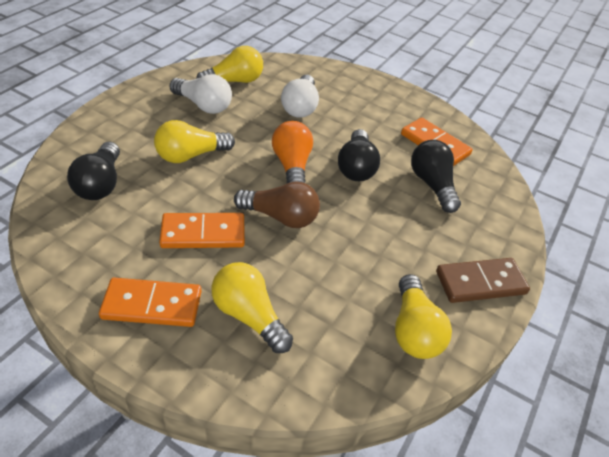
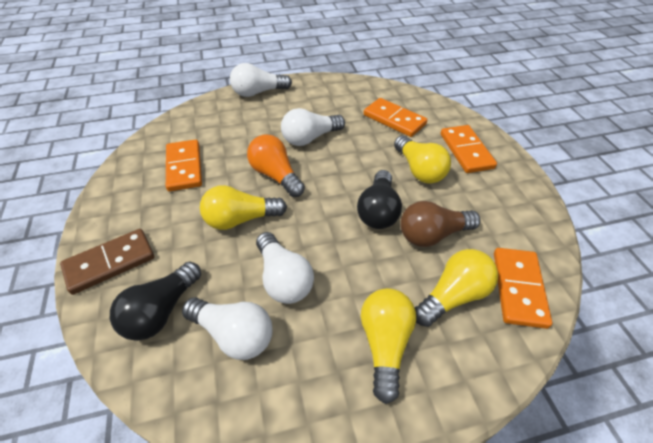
black light bulb: [67,142,120,200] [338,129,380,181] [411,140,461,213] = 3 -> [110,262,201,341] [357,170,402,229] = 2
orange domino: [99,277,202,327] [159,213,245,248] [401,118,472,166] = 3 -> [166,139,202,191] [364,98,427,137] [441,125,497,173] [494,248,552,329] = 4
white light bulb: [169,74,232,114] [281,75,319,118] = 2 -> [182,297,273,360] [230,63,292,97] [256,232,314,304] [281,108,345,146] = 4

